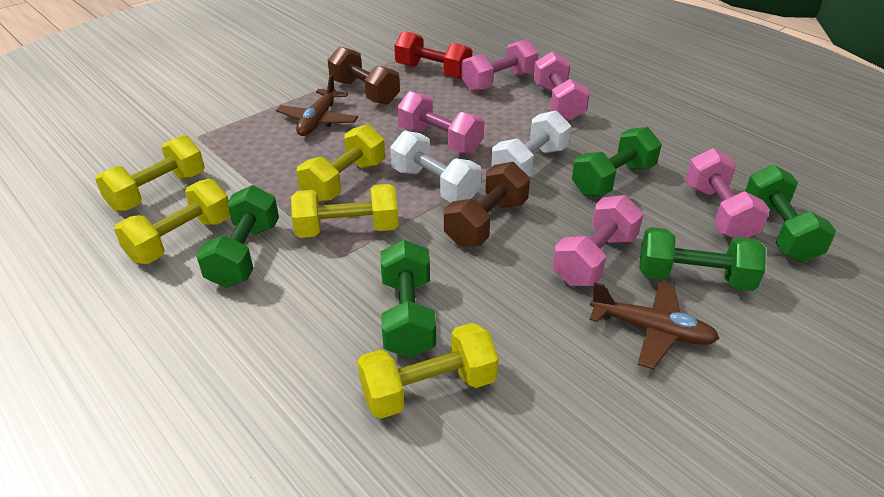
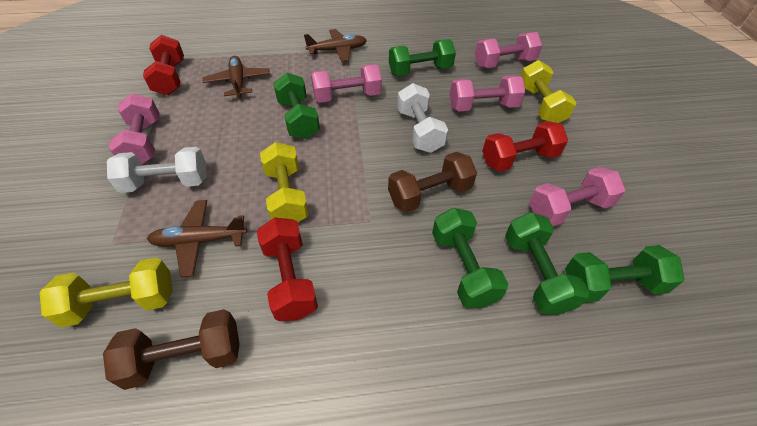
brown plane: [276,74,358,136] [590,281,720,370] = 2 -> [147,200,247,277] [203,56,270,98] [304,29,367,62] = 3
red dumbbell: [394,31,472,80] = 1 -> [143,35,184,95] [257,218,318,321] [482,121,568,172] = 3
yellow dumbbell: [95,135,205,212] [114,179,231,264] [291,184,398,238] [297,124,385,202] [357,323,499,419] = 5 -> [40,258,173,328] [260,142,309,223] [521,60,577,123] = 3

